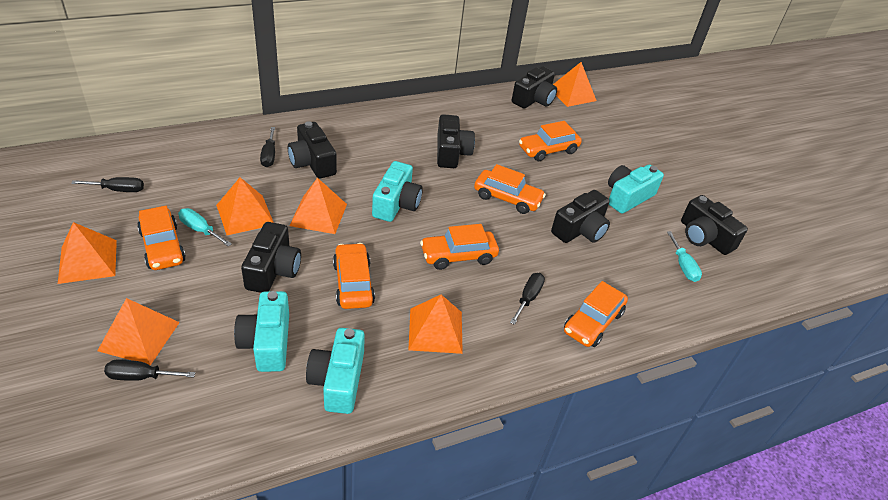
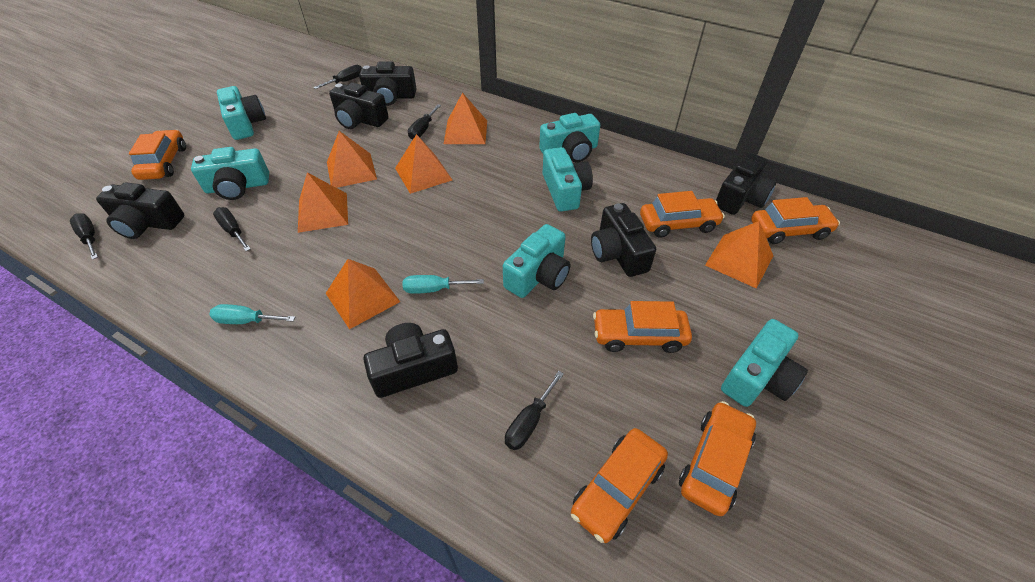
black screwdriver: [71,177,144,192] [104,360,195,381] [260,127,275,167] [510,273,545,325] = 4 -> [70,213,98,260] [213,207,251,251] [314,65,362,89] [408,104,441,140] [505,371,564,450] = 5
turquoise camera: [234,291,289,372] [306,328,365,414] [372,161,423,222] [608,164,664,214] = 4 -> [191,147,269,200] [217,86,266,140] [503,224,570,298] [539,113,600,163] [542,147,593,212] [721,319,808,407] = 6

